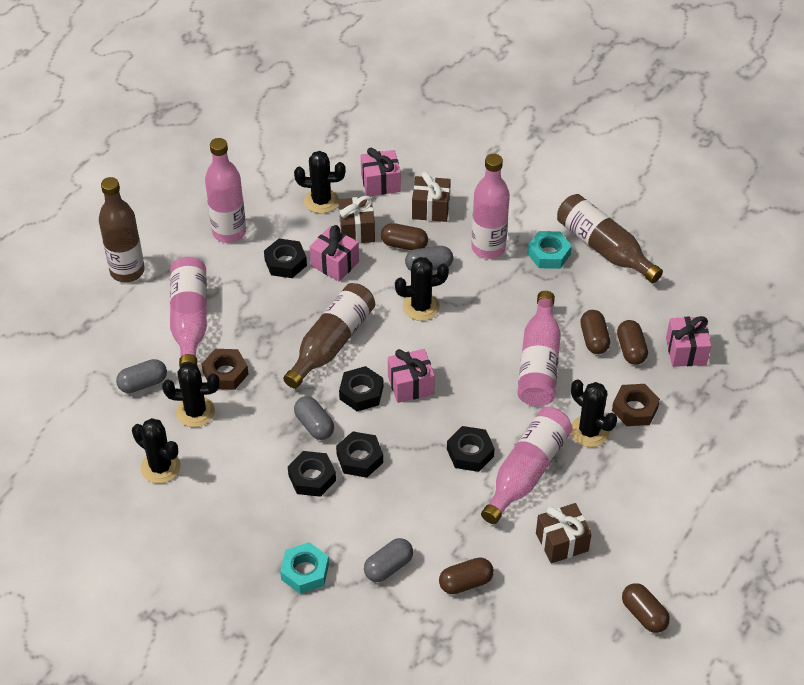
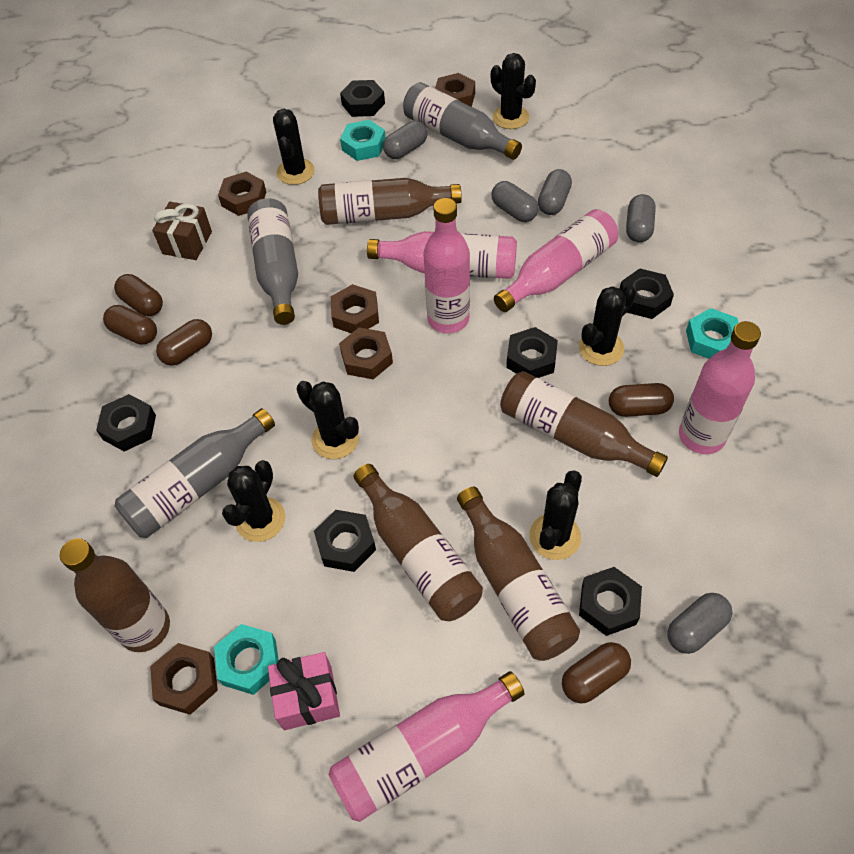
black cactus: [132,418,181,484] [162,362,219,427] [294,151,345,213] [395,257,449,321] [571,379,617,447] = 5 -> [222,460,285,542] [273,109,315,185] [297,381,359,459] [491,53,536,129] [529,470,582,560] [579,285,636,366] = 6
black nut: [264,239,307,278] [288,451,336,497] [336,431,383,478] [339,366,383,411] [447,426,495,472] = 5 -> [96,394,156,452] [314,510,376,572] [340,80,385,117] [506,327,558,378] [579,567,642,636] [620,269,674,319] = 6
brown bottle: [99,177,145,282] [283,283,375,389] [557,194,663,283] = 3 -> [60,538,170,652] [318,178,462,225] [354,464,483,621] [457,487,580,661] [500,371,668,477] = 5
brown gift: [338,196,375,244] [412,171,451,222] [536,503,592,563] = 3 -> [152,202,212,260] = 1
brown nut: [202,349,249,390] [612,384,660,426] = 2 -> [150,643,218,715] [218,172,266,216] [331,284,379,333] [339,327,393,379] [435,73,475,107] = 5
grey bottle: none = 0 -> [115,408,275,538] [247,198,298,325] [403,82,522,160] = 3
grey capsule: [116,359,167,393] [294,396,334,440] [364,538,413,582] [405,246,453,271] = 4 -> [383,121,427,159] [492,181,538,222] [538,169,572,215] [626,194,656,242] [667,593,733,654] = 5
pink gift: [310,225,359,281] [361,148,401,196] [388,349,435,403] [666,316,711,367] = 4 -> [268,652,340,730] = 1
turquoise nut: [280,542,329,594] [528,231,572,269] = 2 -> [214,624,279,695] [340,120,385,161] [686,308,739,359] = 3

